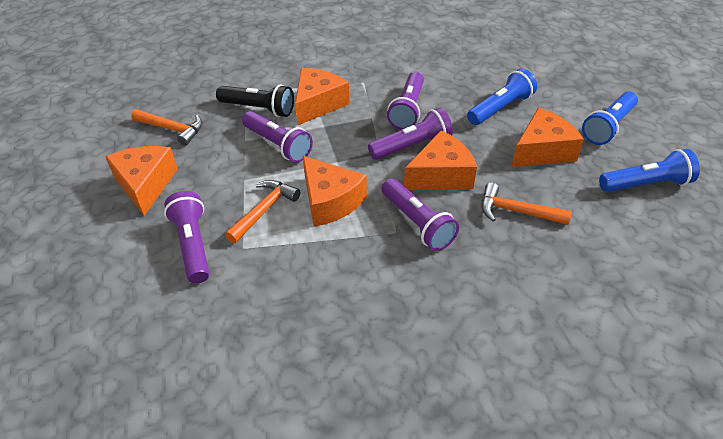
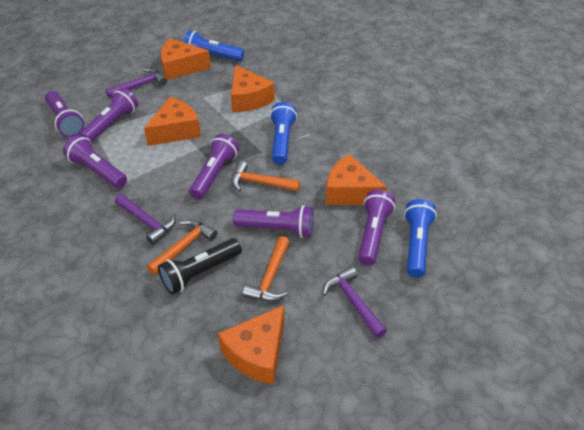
purple flashlight: [164,191,210,284] [242,111,313,162] [368,108,453,160] [382,178,459,251] [387,72,424,130] = 5 -> [45,91,84,137] [63,135,127,188] [79,88,138,143] [189,134,239,200] [233,205,314,238] [358,189,395,266] = 6
purple hammer: none = 0 -> [106,68,167,98] [115,194,176,245] [322,266,387,338] = 3

